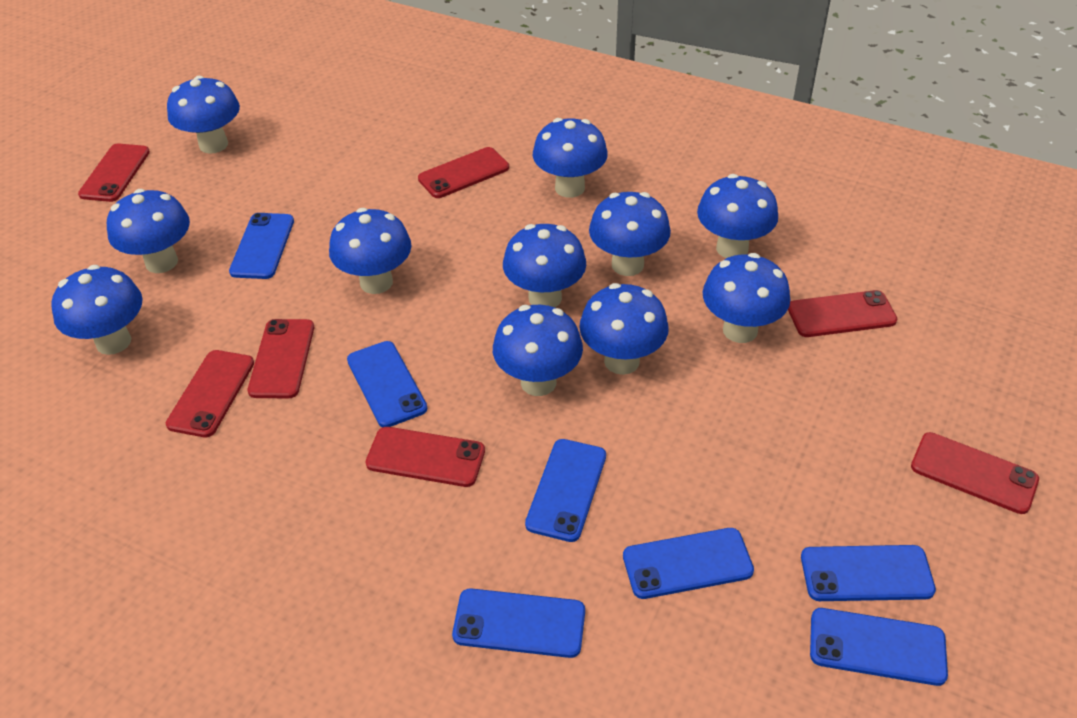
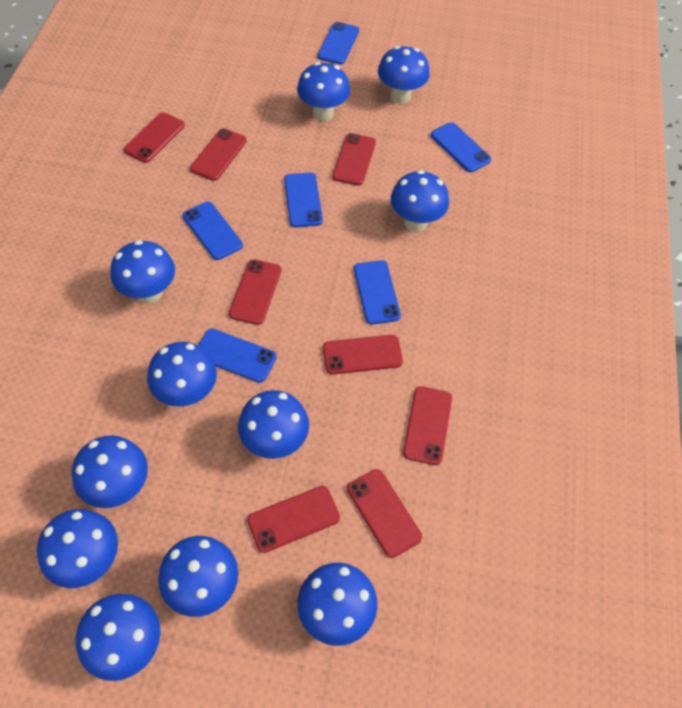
blue phone: [229,213,294,279] [347,341,427,427] [452,588,585,658] [525,439,606,542] [623,528,754,599] [801,545,936,601] [810,608,948,686] = 7 -> [182,202,243,260] [198,329,277,383] [284,173,323,227] [318,22,359,64] [354,260,401,324] [431,122,491,172] = 6
red phone: [78,143,150,202] [166,350,254,437] [248,319,314,399] [365,427,485,487] [418,147,509,198] [788,290,897,337] [911,432,1039,514] = 7 -> [124,112,185,163] [190,128,247,181] [229,259,281,325] [247,486,340,553] [323,335,403,375] [333,133,376,185] [347,469,422,558] [403,386,452,465] = 8

